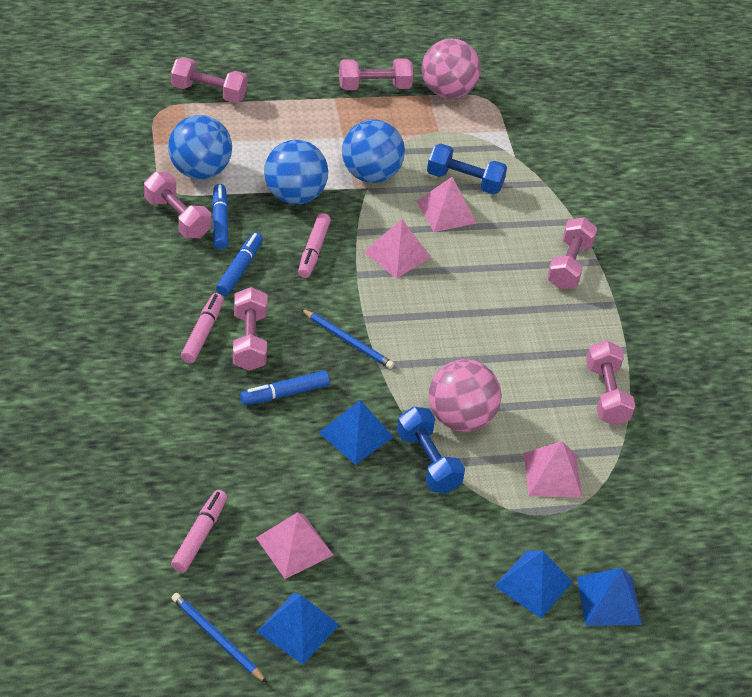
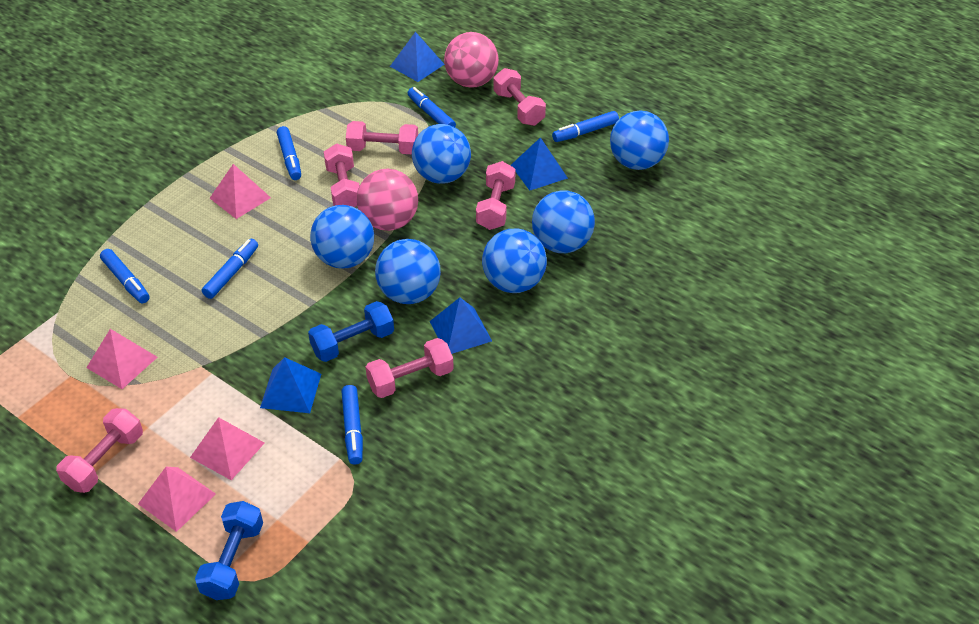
blue ball: [168,115,232,179] [264,140,328,204] [342,119,405,183] = 3 -> [310,205,374,269] [375,239,441,304] [412,124,471,184] [482,229,547,293] [532,190,595,253] [610,111,669,170] = 6
blue marker: [212,184,229,250] [216,232,263,296] [240,371,330,405] = 3 -> [100,249,150,303] [202,239,258,299] [277,126,301,180] [341,385,363,464] [408,87,456,127] [552,111,619,142] = 6
blue pencil: [172,593,267,683] [301,309,394,369] = 2 -> none = 0
pink marker: [171,490,227,573] [181,293,224,363] [298,213,331,278] = 3 -> none = 0

